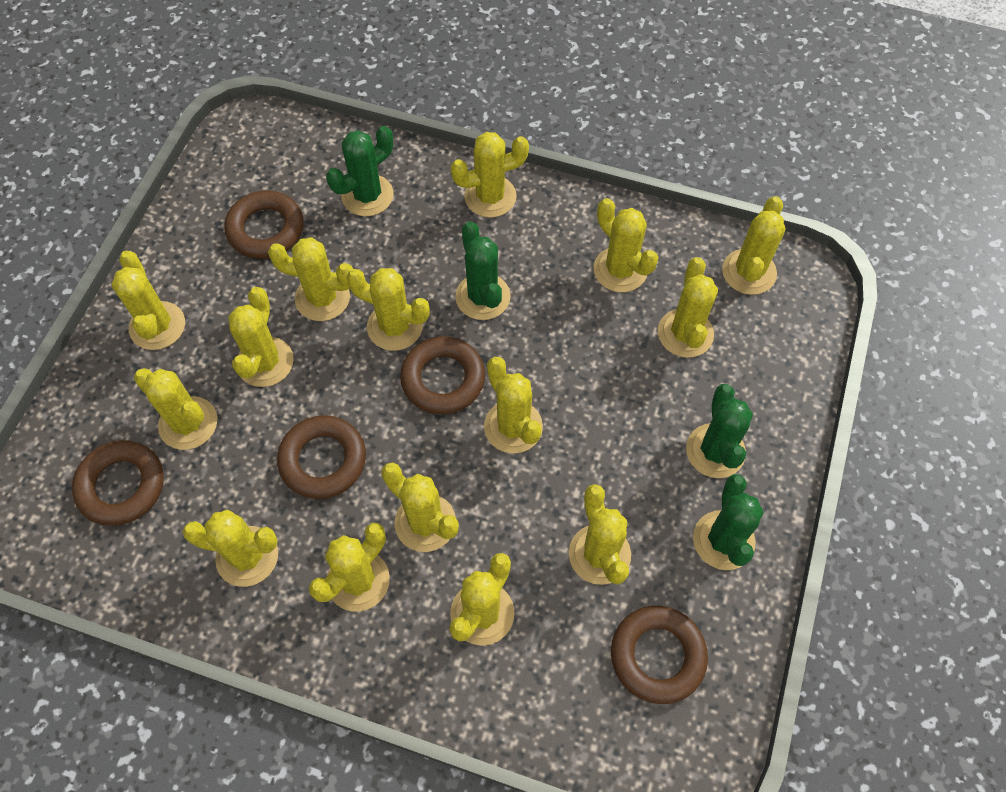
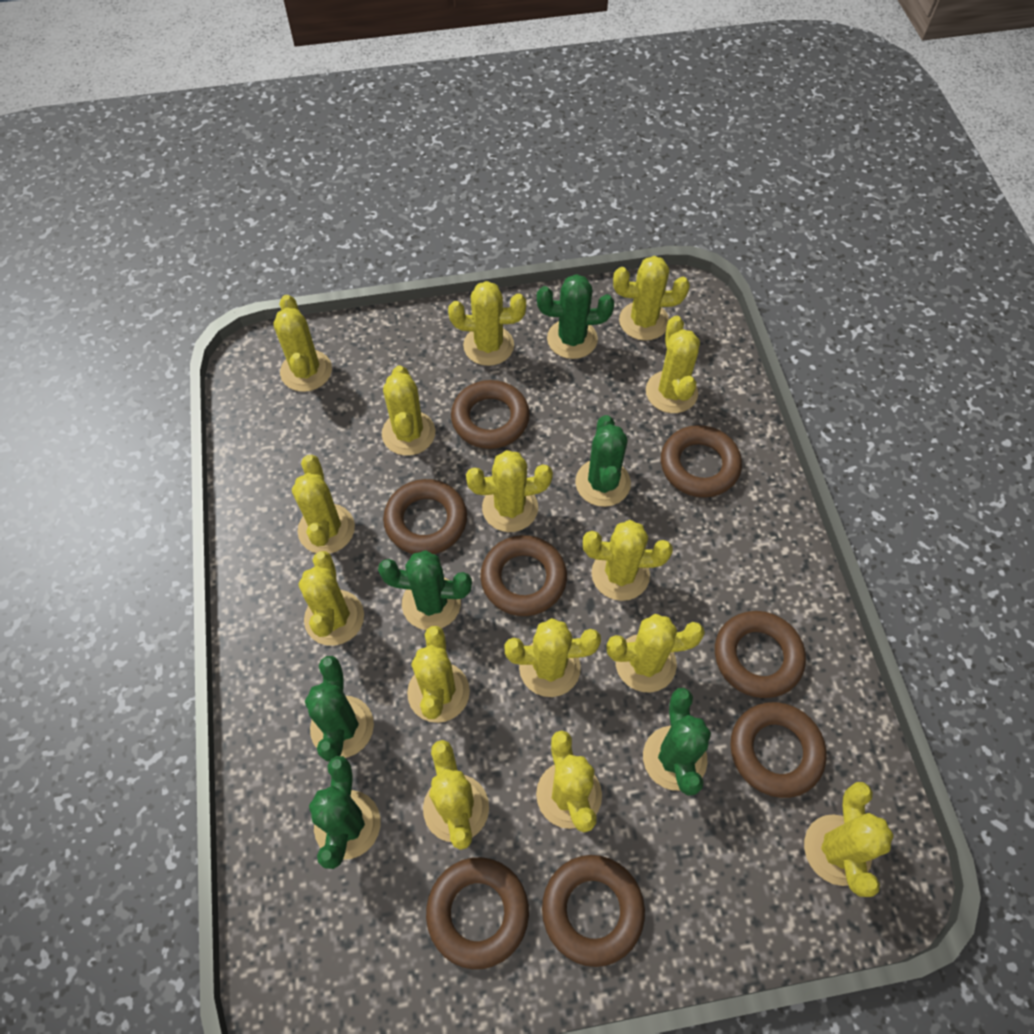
brown ring: [72,440,164,526] [224,190,304,259] [277,415,366,499] [400,336,485,414] [611,606,708,704] = 5 -> [383,479,467,554] [426,857,529,969] [451,380,530,449] [480,535,567,616] [542,855,645,967] [661,425,742,498] [715,611,806,698] [730,702,827,798] = 8
green cactus: [326,126,394,216] [455,221,511,320] [686,384,753,478] [693,474,764,570] = 4 -> [305,656,374,762] [309,756,381,869] [378,550,472,630] [537,274,614,359] [575,415,631,507] [643,688,711,796] = 6

